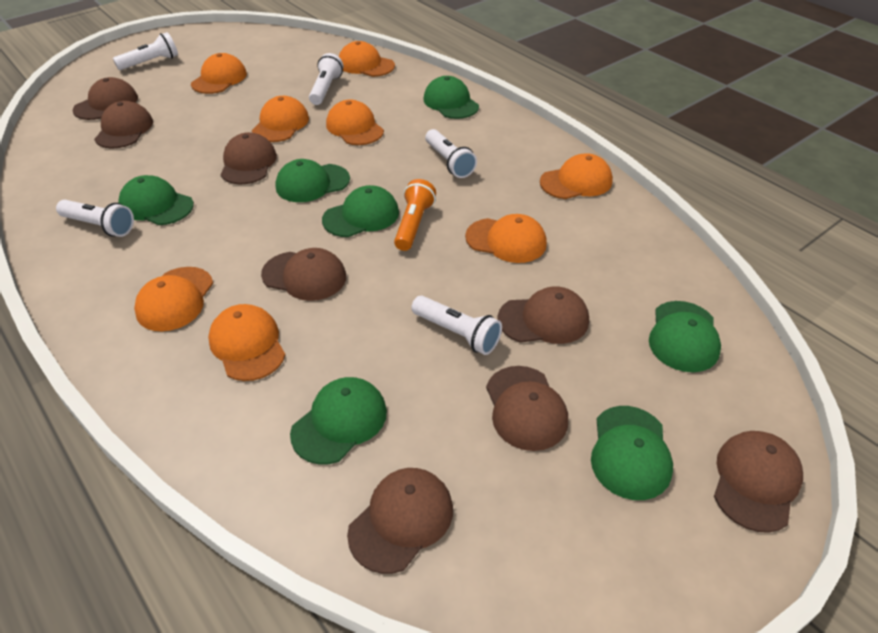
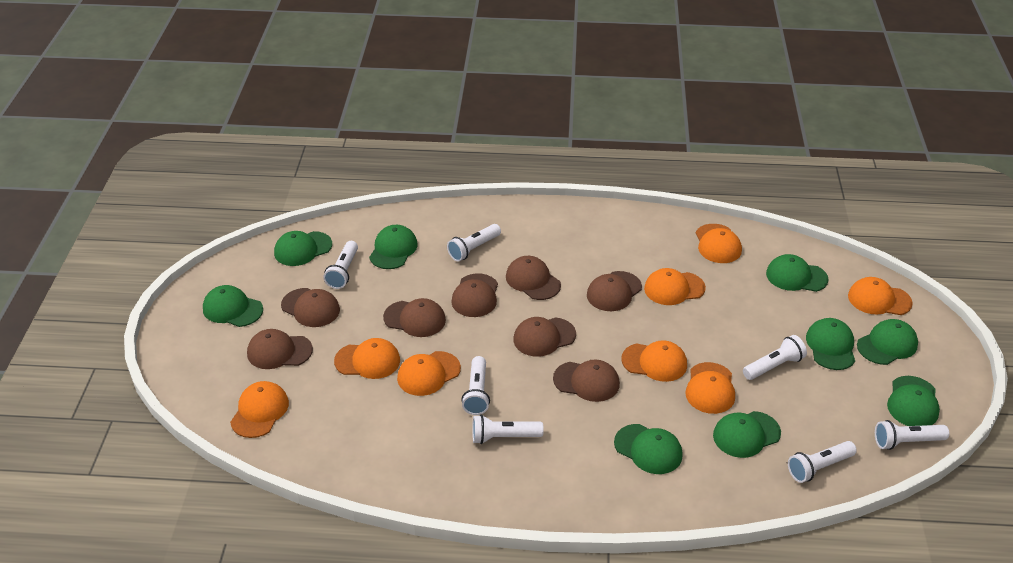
green cap: [118,175,194,225] [275,159,350,202] [290,377,387,464] [322,185,399,237] [423,76,479,119] [591,406,673,500] [649,301,721,372] = 7 -> [203,285,263,327] [274,231,332,266] [369,225,418,269] [614,424,683,474] [713,411,781,458] [766,254,829,292] [806,318,855,370] [857,319,918,365] [887,376,940,426] = 9
orange flashlight: [394,179,436,251] = 1 -> none = 0
white flashlight: [56,200,134,237] [113,32,178,70] [309,53,343,105] [411,296,502,355] [425,129,477,178] = 5 -> [323,241,358,289] [447,224,501,262] [461,356,490,415] [472,414,544,444] [743,335,807,380] [788,441,857,483] [875,420,949,450] = 7

